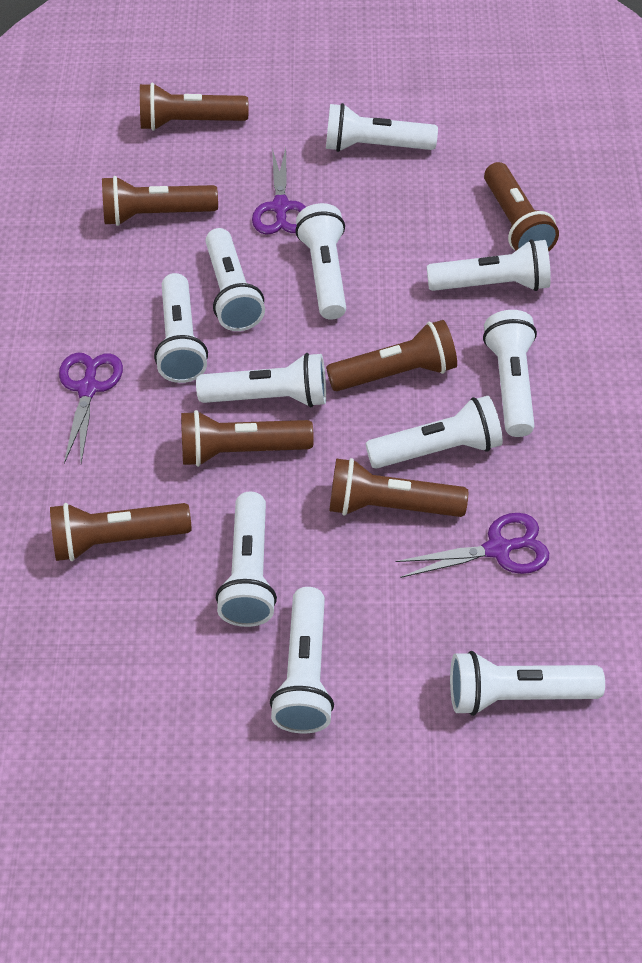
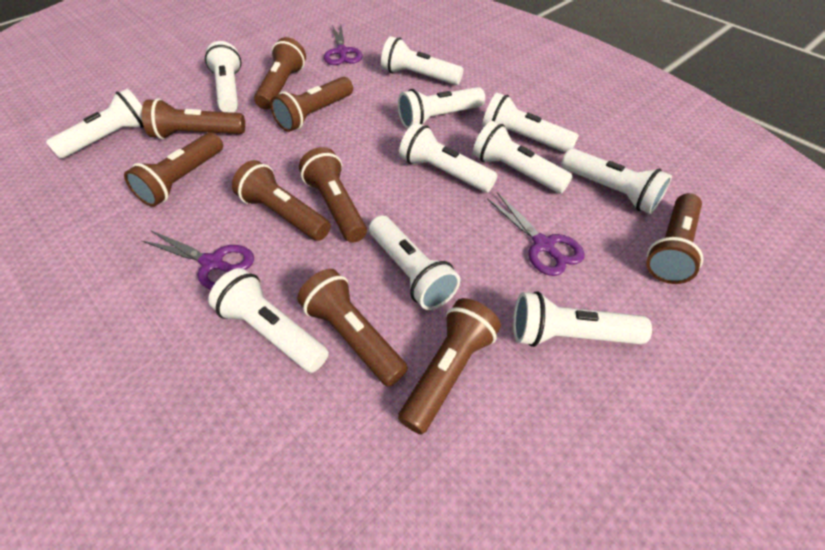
brown flashlight: [50,503,192,561] [102,176,218,226] [140,83,249,131] [181,410,314,467] [326,320,457,391] [329,458,468,517] [484,162,559,252] = 7 -> [124,132,223,207] [142,98,245,139] [232,160,331,241] [254,37,306,110] [270,77,353,132] [297,269,408,387] [299,147,367,243] [398,298,501,435] [646,193,704,284] = 9

